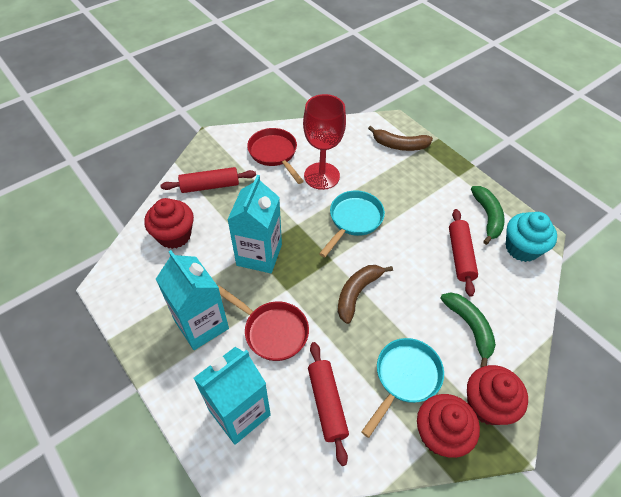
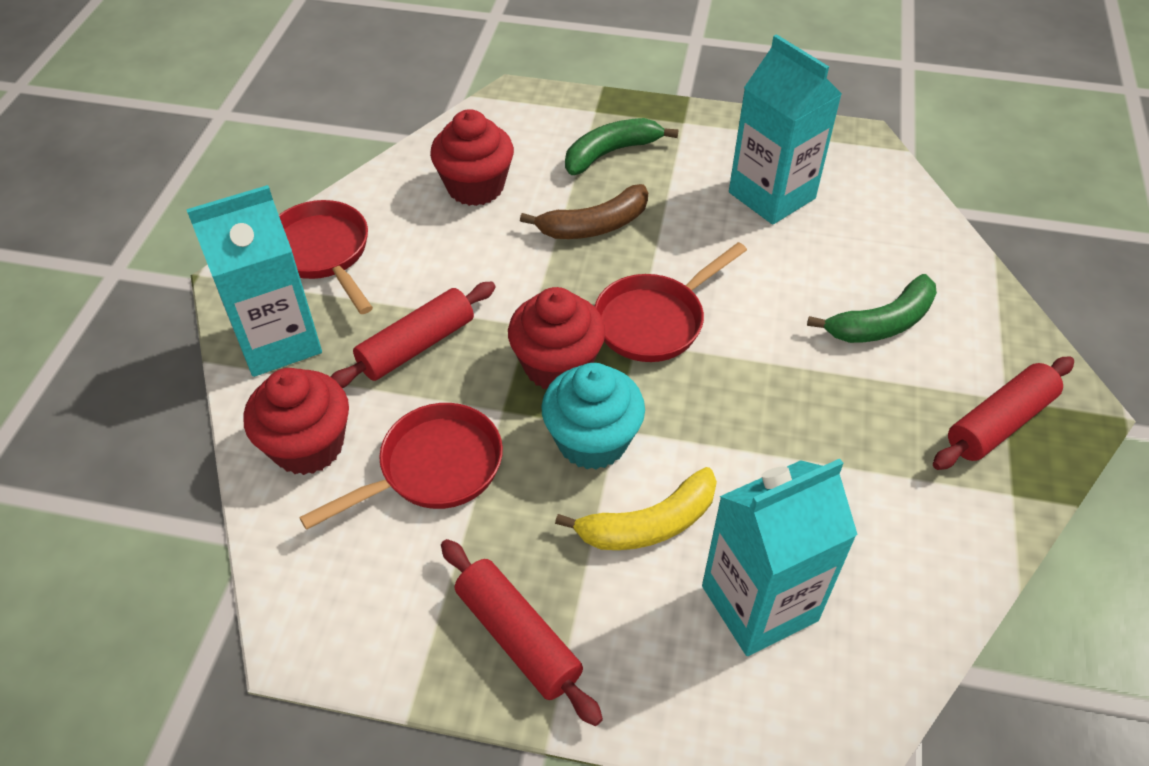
brown banana: [338,265,393,324] [368,126,433,151] = 2 -> [520,184,648,239] = 1
red goblet: [303,94,346,190] = 1 -> none = 0
red pan: [218,285,309,361] [247,128,304,184] = 2 -> [279,200,373,314] [299,403,503,530] [594,242,747,362] = 3
turquoise pan: [319,190,385,257] [361,338,444,438] = 2 -> none = 0
yellow banana: none = 0 -> [555,467,717,550] = 1

